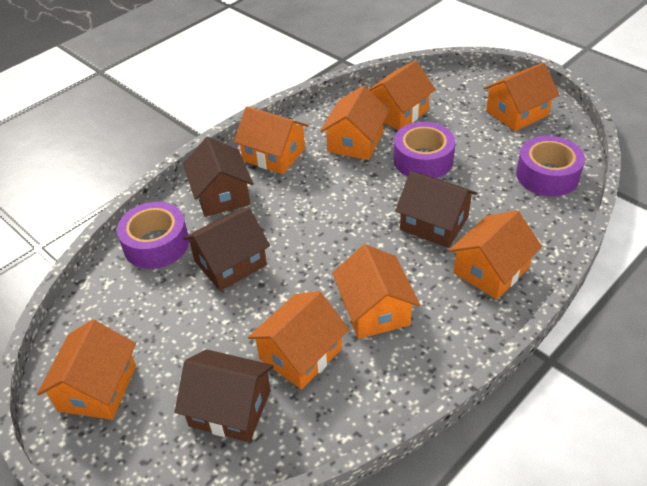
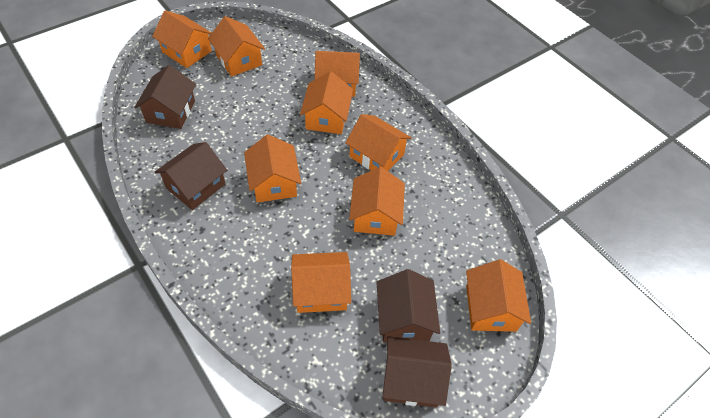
orange house: [37,319,136,420] [234,106,309,174] [248,291,349,390] [320,86,389,160] [332,244,420,339] [368,60,436,130] [449,210,542,299] [484,63,559,131] = 8 -> [152,10,212,68] [208,16,265,76] [244,135,301,202] [291,252,351,313] [300,71,353,134] [314,51,360,97] [345,114,412,171] [349,167,405,236] [466,259,531,332] = 9
purple tape: [117,202,189,269] [394,122,455,178] [516,136,585,196] = 3 -> none = 0

